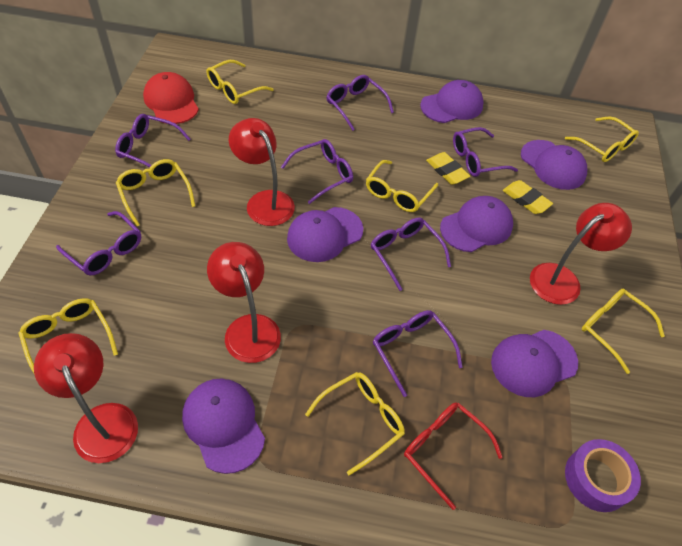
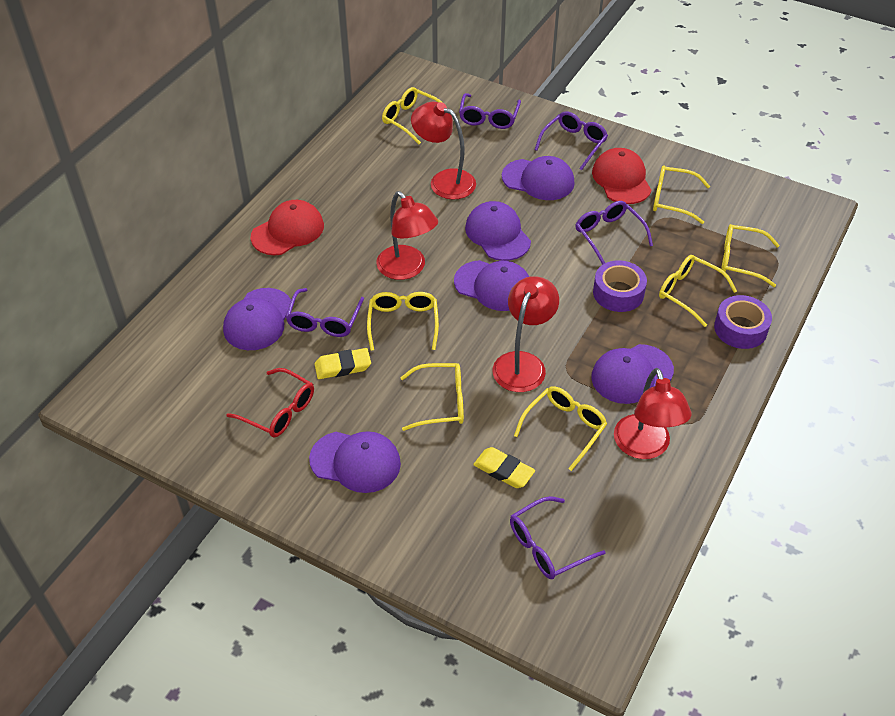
purple glasses: [56,211,141,275] [115,114,190,167] [281,139,353,204] [326,75,394,131] [371,217,451,291] [373,310,463,397] [453,127,518,177] = 7 -> [286,288,364,337] [459,93,521,129] [510,496,606,579] [535,111,608,170] [575,201,653,265] = 5
purple tape: [565,439,641,512] = 1 -> [593,260,647,312] [714,295,772,349] = 2
red cap: [143,72,199,124] = 1 -> [250,200,324,255] [592,148,651,204] = 2

